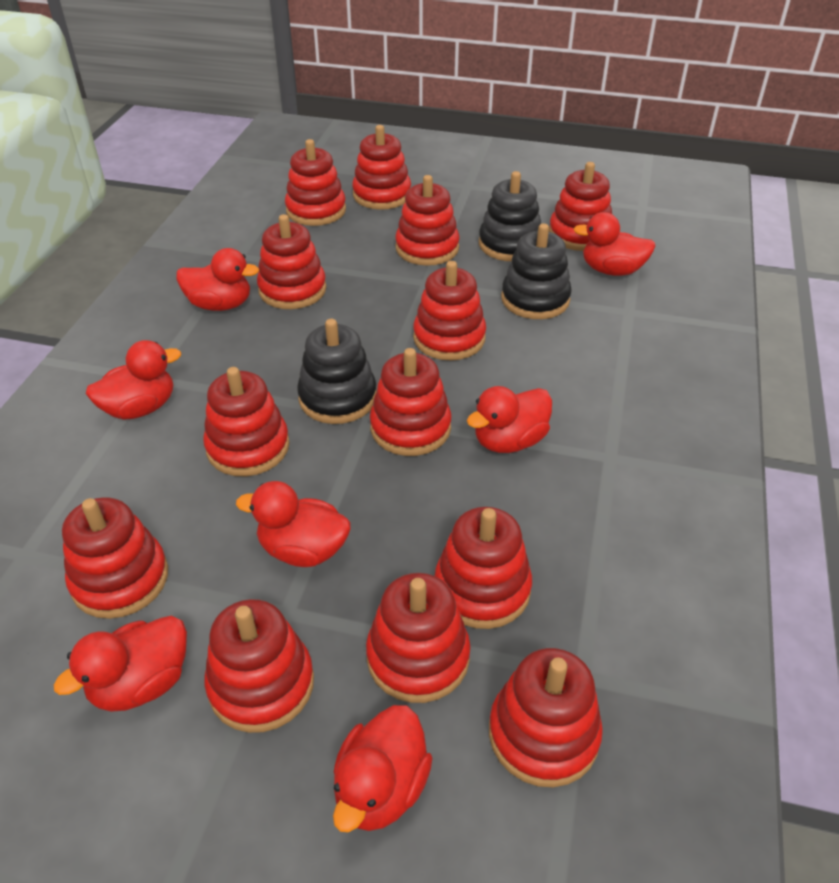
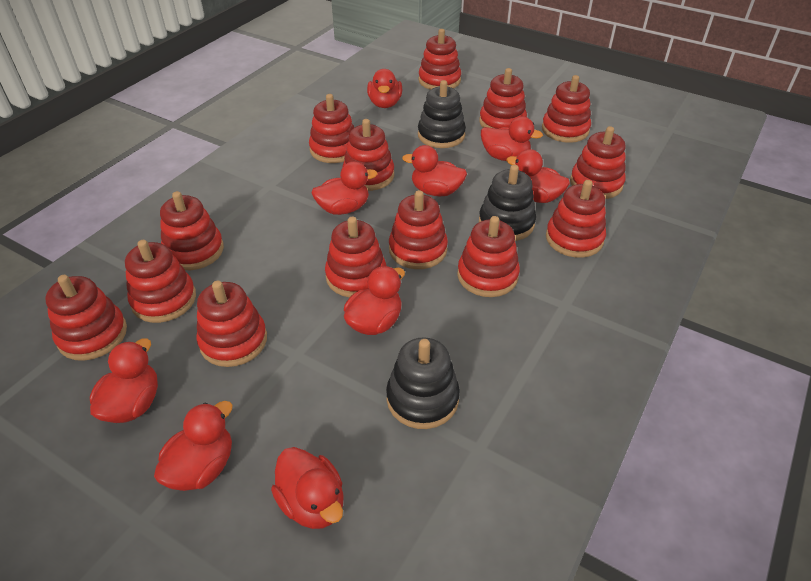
red duck: [53,616,187,712] [86,340,181,420] [176,248,259,311] [236,481,351,567] [333,705,433,832] [467,386,552,453] [573,212,656,276] = 7 -> [90,338,158,423] [154,401,233,491] [271,447,344,529] [312,161,377,215] [344,266,405,335] [367,69,402,108] [402,145,467,196] [481,116,543,161] [506,149,570,203] = 9
red stacking toy: [62,497,168,619] [203,367,290,476] [204,599,314,733] [257,214,326,309] [285,139,346,226] [352,125,411,210] [366,573,471,703] [370,348,451,456] [395,175,460,266] [413,261,486,361] [435,507,532,629] [489,648,603,787] [549,162,612,251] = 13 -> [45,275,127,361] [125,240,196,323] [160,191,224,270] [196,281,267,367] [309,94,354,163] [325,217,386,298] [342,119,394,191] [389,190,448,269] [418,29,461,90] [457,216,520,297] [479,68,527,129] [542,75,591,143] [546,180,606,258] [570,126,626,199] = 14

